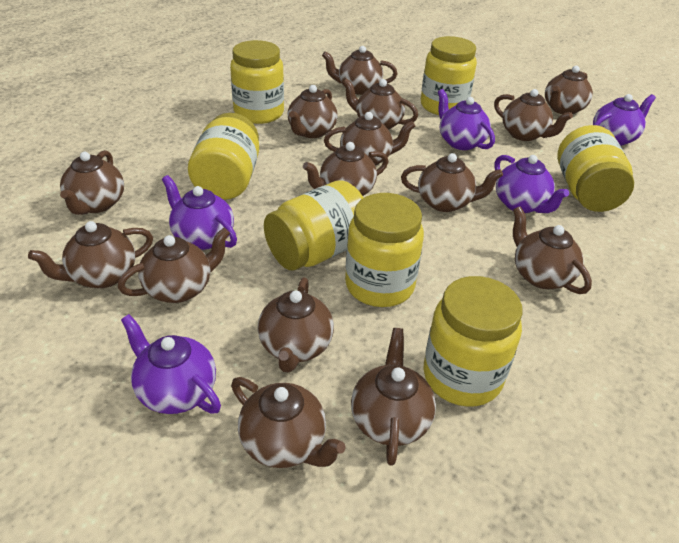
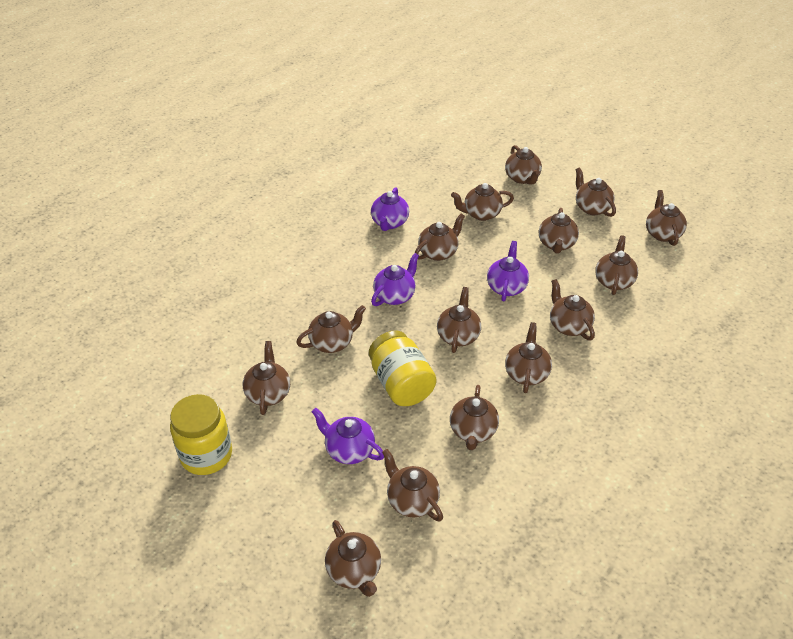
purple teapot: [121,314,221,414] [162,175,237,250] [438,89,495,150] [495,155,569,213] [593,94,656,146] = 5 -> [312,408,384,464] [371,187,409,231] [371,253,419,306] [487,241,529,301] = 4
yellow jar: [188,113,259,200] [230,40,284,124] [264,180,364,271] [345,193,424,307] [421,36,477,115] [423,276,522,407] [557,125,634,212] = 7 -> [170,394,232,475] [369,330,437,406] = 2

